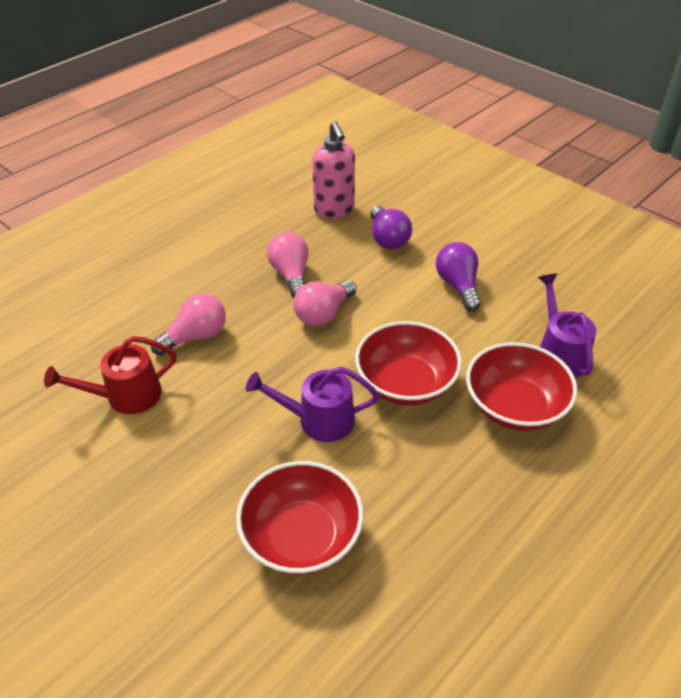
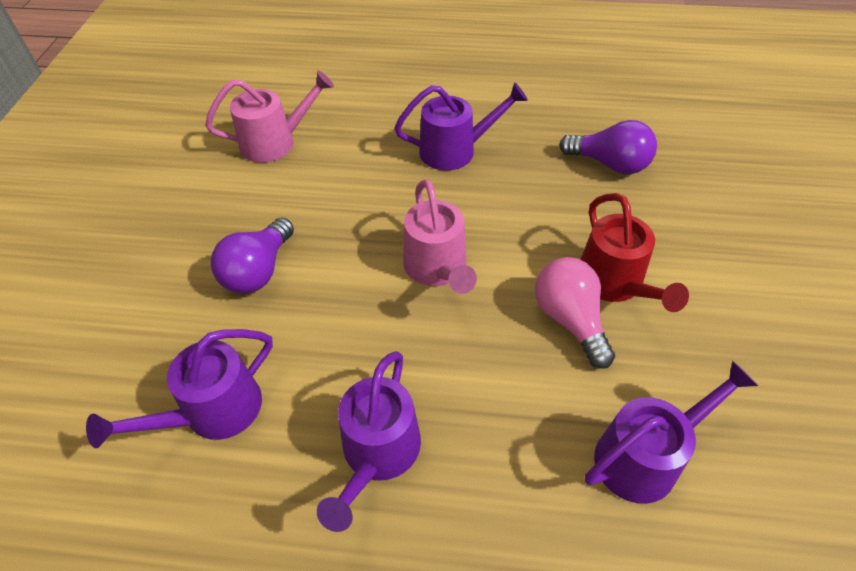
pink light bulb: [151,294,226,355] [267,232,309,298] [293,280,356,326] = 3 -> [535,257,615,369] = 1
pink soap dispenser: [312,121,355,219] = 1 -> none = 0
pink watering can: none = 0 -> [205,71,334,163] [403,179,477,294] = 2
purple watering can: [246,367,379,442] [538,273,596,378] = 2 -> [86,329,273,448] [317,351,421,532] [394,82,528,171] [585,361,758,504] = 4
red bowl: [236,461,363,575] [355,321,462,406] [466,342,578,431] = 3 -> none = 0

